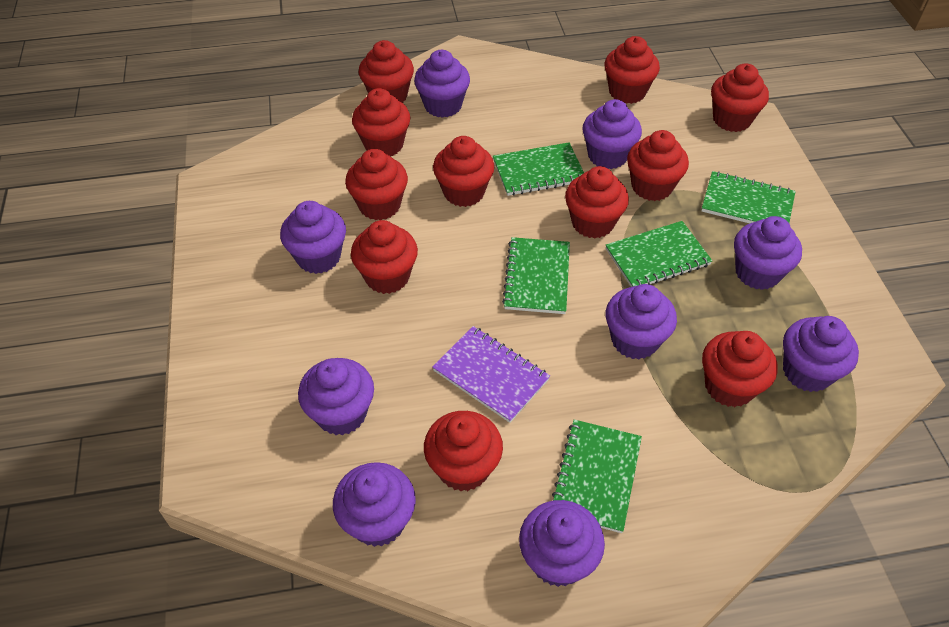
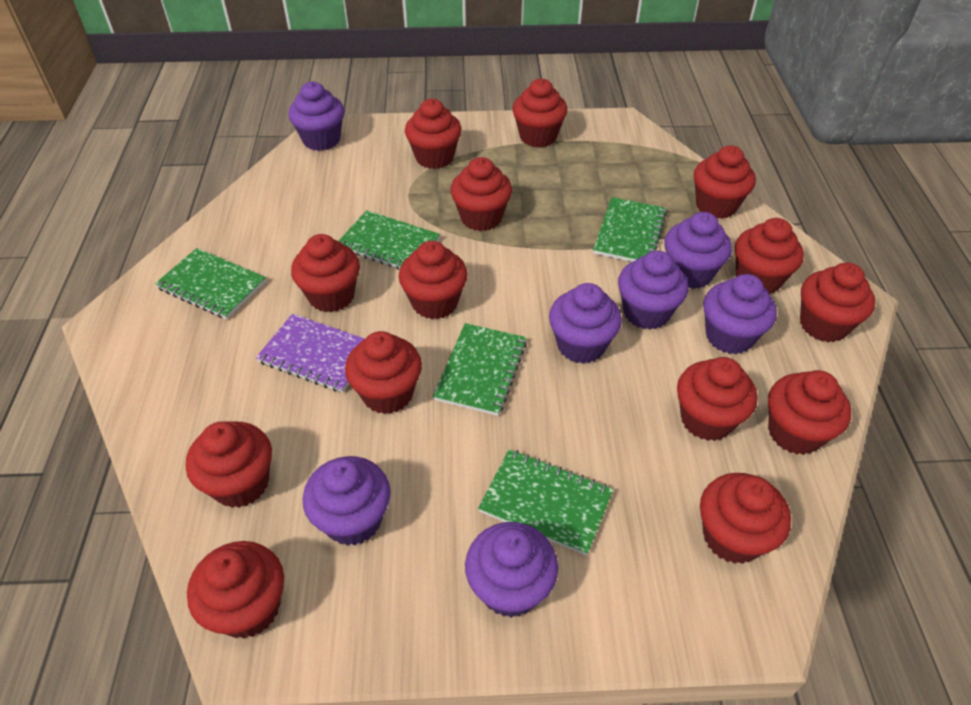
purple cupcake: [280,201,346,274] [298,358,374,435] [333,462,416,547] [414,50,470,118] [519,500,605,587] [582,99,642,169] [606,284,677,359] [734,216,802,290] [783,316,859,392] = 9 -> [288,82,344,151] [303,456,391,546] [465,522,558,618] [549,283,622,364] [618,250,688,330] [664,212,732,289] [703,274,777,354] = 7
red cupcake: [345,149,408,220] [351,220,418,294] [352,88,410,156] [359,40,414,103] [424,411,503,491] [433,136,494,207] [565,166,629,238] [604,36,660,104] [627,130,689,201] [702,331,778,407] [711,63,769,132] = 11 -> [186,421,272,508] [187,541,284,639] [291,234,360,312] [345,331,422,414] [399,241,468,319] [405,99,462,169] [450,157,512,231] [512,78,567,148] [677,357,757,441] [694,145,756,219] [700,473,791,564] [735,218,804,295] [768,370,851,455] [800,263,875,342] = 14

